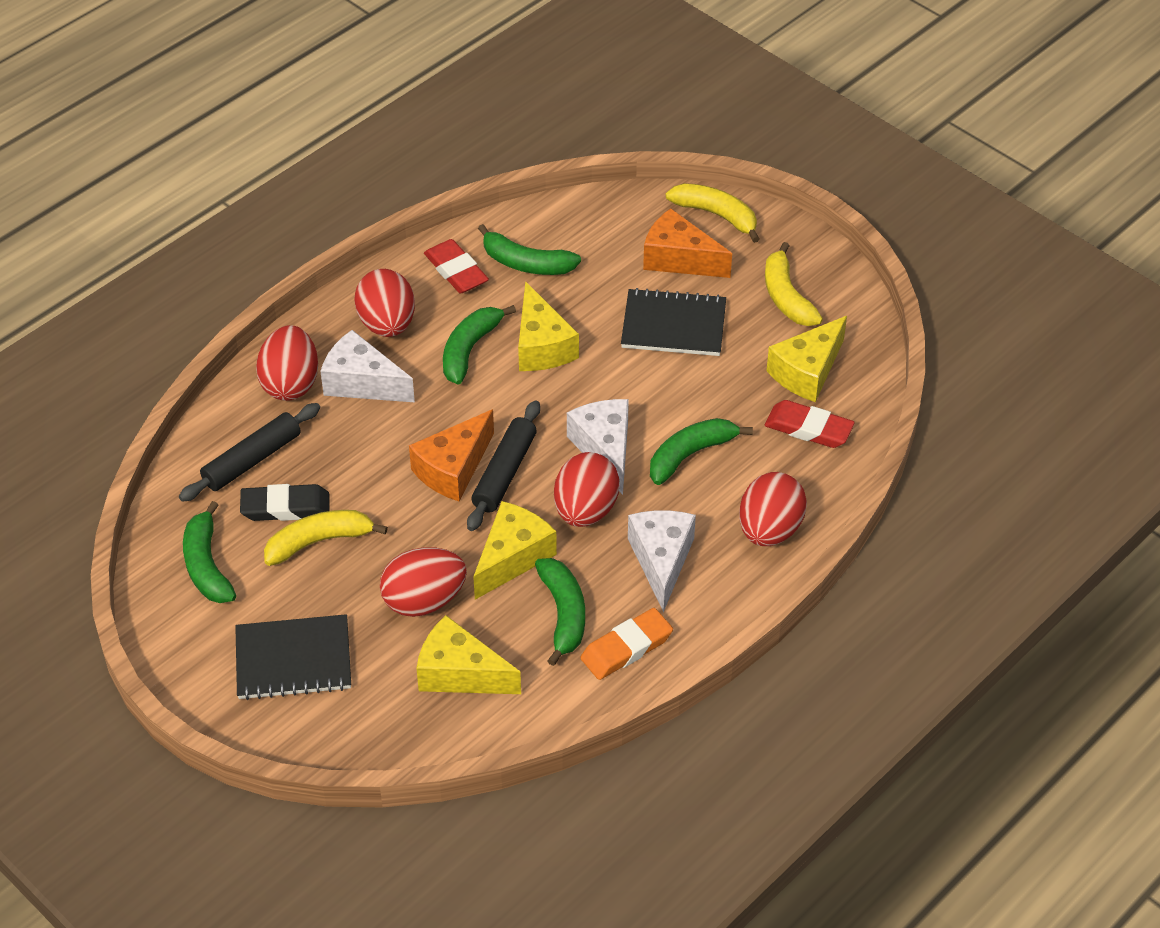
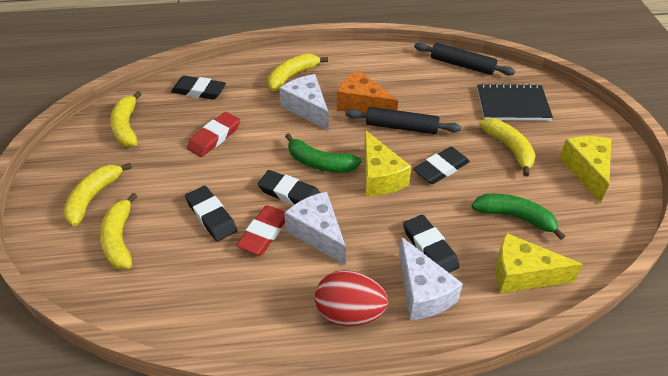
black eraser: [240,484,330,521] = 1 -> [171,76,226,100] [185,186,237,242] [258,170,320,205] [403,215,459,273] [413,147,470,184] = 5
black notebook: [235,614,351,700] [621,288,726,356] = 2 -> [477,83,553,121] = 1
green banana: [183,501,236,603] [443,305,516,385] [478,224,581,275] [535,558,585,666] [650,418,753,485] = 5 -> [285,133,362,173] [472,194,565,240] = 2
orange cheese: [409,409,494,501] [643,208,732,278] = 2 -> [337,70,398,113] = 1
orange eraser: [581,608,673,680] = 1 -> none = 0
red egg: [256,325,318,401] [354,269,415,337] [380,547,467,617] [554,452,620,527] [739,472,807,546] = 5 -> [315,270,388,326] = 1
yellow banana: [264,510,388,566] [666,183,759,243] [765,242,823,326] = 3 -> [63,163,132,226] [100,193,137,269] [110,91,141,147] [268,54,328,91] [479,118,536,176] = 5
yellow cheese: [416,615,521,694] [473,501,557,600] [518,281,579,371] [767,316,847,402] = 4 -> [364,130,412,196] [495,233,583,293] [559,136,611,203] = 3

